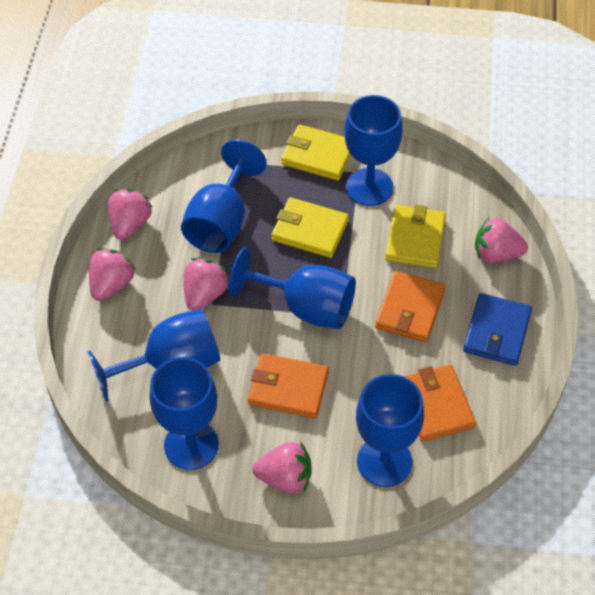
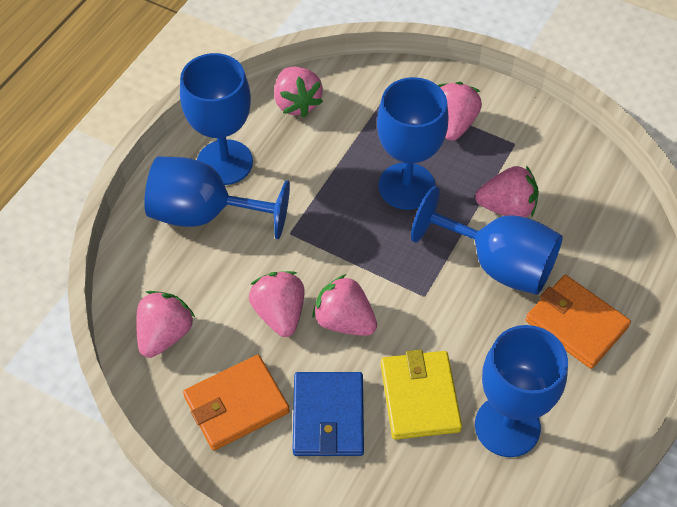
blue goblet: [88,309,220,402] [149,357,219,470] [181,139,267,253] [229,247,356,329] [344,95,403,206] [356,374,424,487] = 6 -> [144,156,290,239] [180,53,253,185] [377,77,449,210] [411,186,563,295] [475,325,568,457] = 5
orange wallet: [248,353,329,419] [375,271,446,342] [403,365,476,442] = 3 -> [183,355,290,451] [526,275,631,369] = 2
pink strawberry: [89,248,136,301] [108,189,152,240] [184,258,229,311] [252,441,312,493] [475,216,528,263] = 5 -> [136,291,195,358] [249,271,305,337] [274,67,323,118] [312,274,377,336] [438,82,482,141] [475,166,539,218] = 6
yellow wallet: [271,197,349,258] [281,124,351,181] [385,204,446,268] = 3 -> [381,350,462,440] = 1

